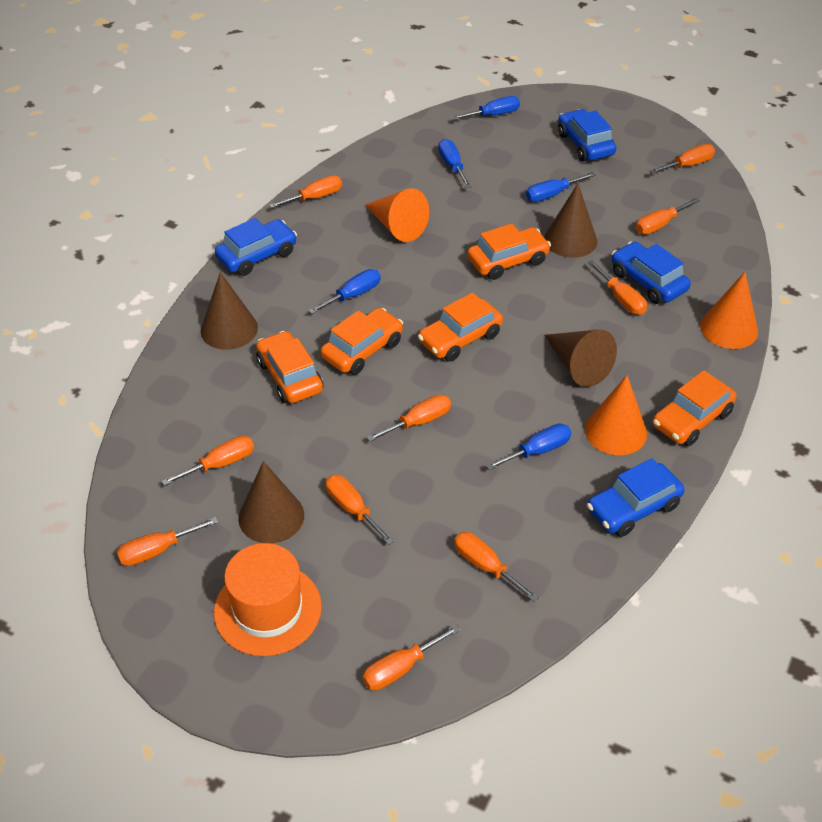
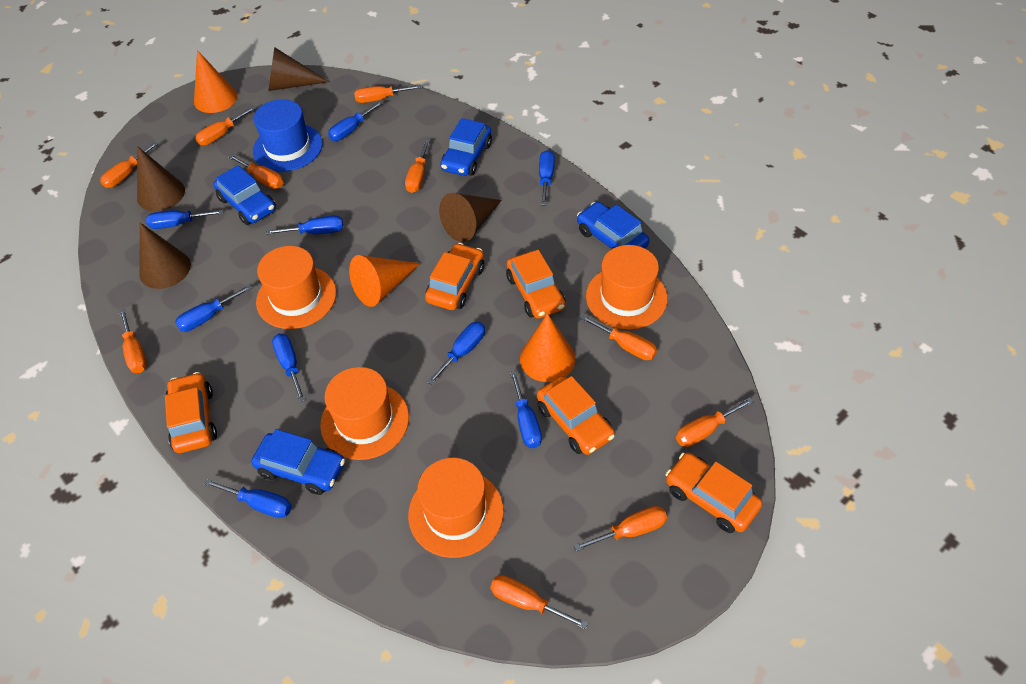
blue hat: none = 0 -> [253,99,323,171] = 1
blue screwdriver: [308,269,381,314] [438,139,472,188] [451,96,520,120] [486,424,571,470] [526,172,596,202] = 5 -> [146,210,224,229] [175,284,252,332] [204,479,292,518] [266,215,343,235] [272,334,306,402] [328,101,383,141] [427,322,485,385] [510,371,542,448] [539,150,555,206] = 9
orange hat: [214,543,322,656] = 1 -> [256,246,336,329] [320,367,409,460] [408,458,504,558] [586,245,668,330] = 4

